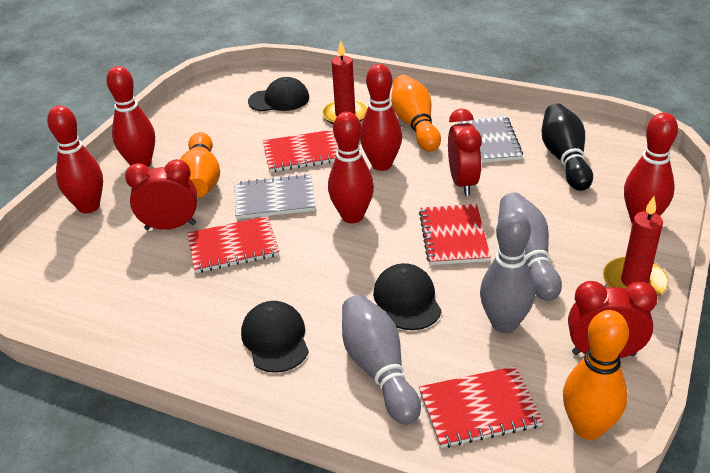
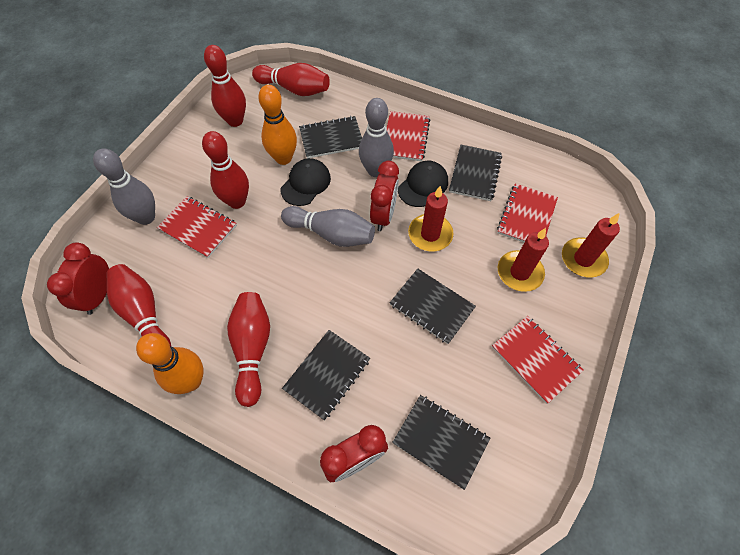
black bowling pin: [541,104,593,191] = 1 -> none = 0
black cap: [241,301,309,373] [248,77,309,112] [373,263,442,330] = 3 -> [281,158,331,206] [398,161,448,207] = 2
black notebook: none = 0 -> [282,330,370,421] [299,116,362,158] [390,268,476,344] [392,395,491,490] [449,145,502,201] = 5
grey notebook: [235,174,315,219] [458,116,523,163] = 2 -> none = 0
orange bowling pin: [180,132,220,198] [391,75,441,152] [563,310,629,440] = 3 -> [136,333,203,394] [258,85,297,165] = 2
red candle: [322,41,368,124] [603,196,668,296] = 2 -> [408,186,453,251] [498,228,549,292] [562,213,620,277] = 3

